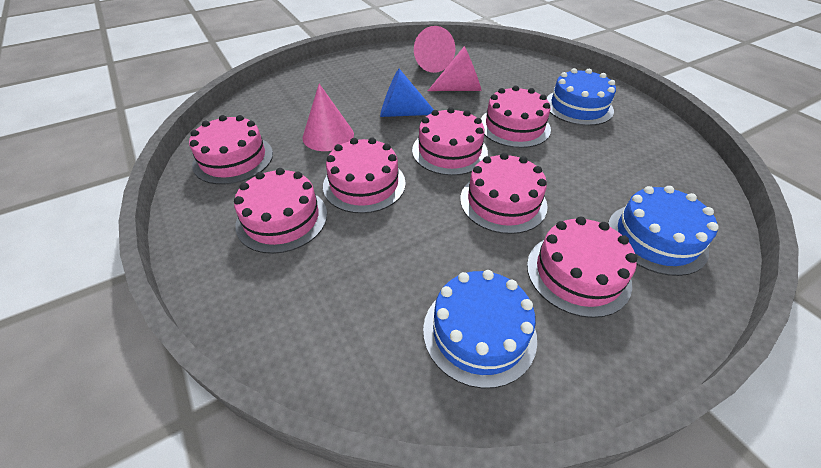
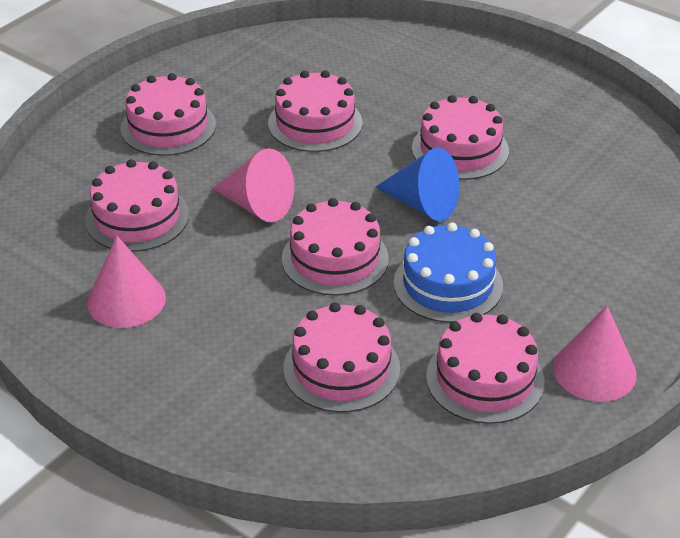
blue cake: [423,270,537,388] [547,68,616,126] [608,186,719,276] = 3 -> [393,222,503,323] = 1

